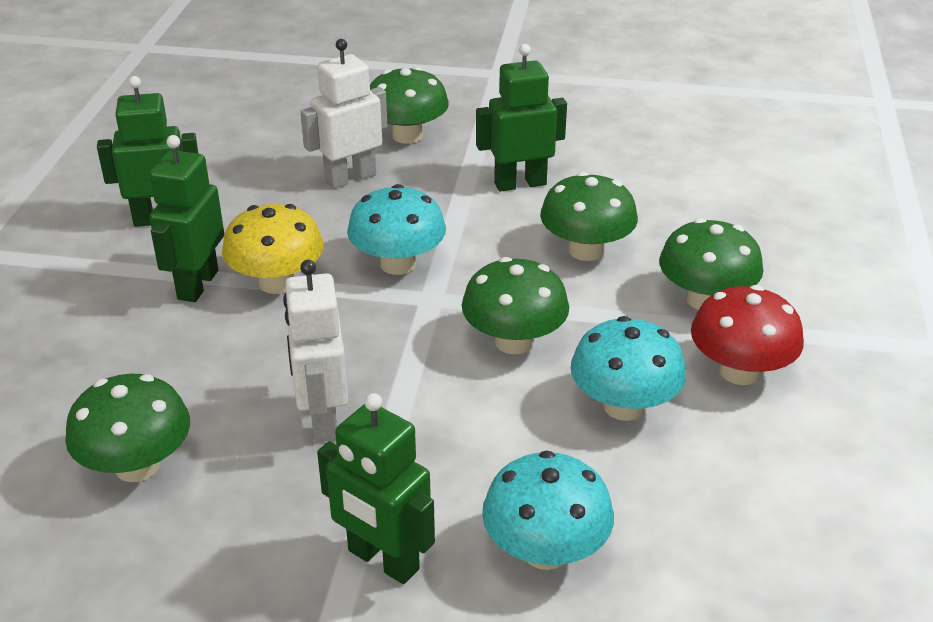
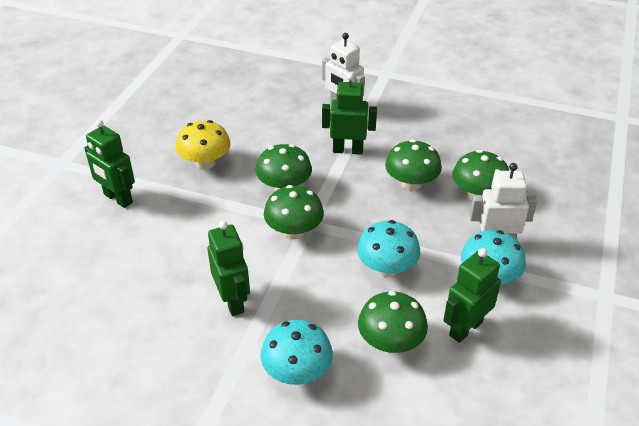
red mushroom: [691,285,804,385] = 1 -> none = 0

